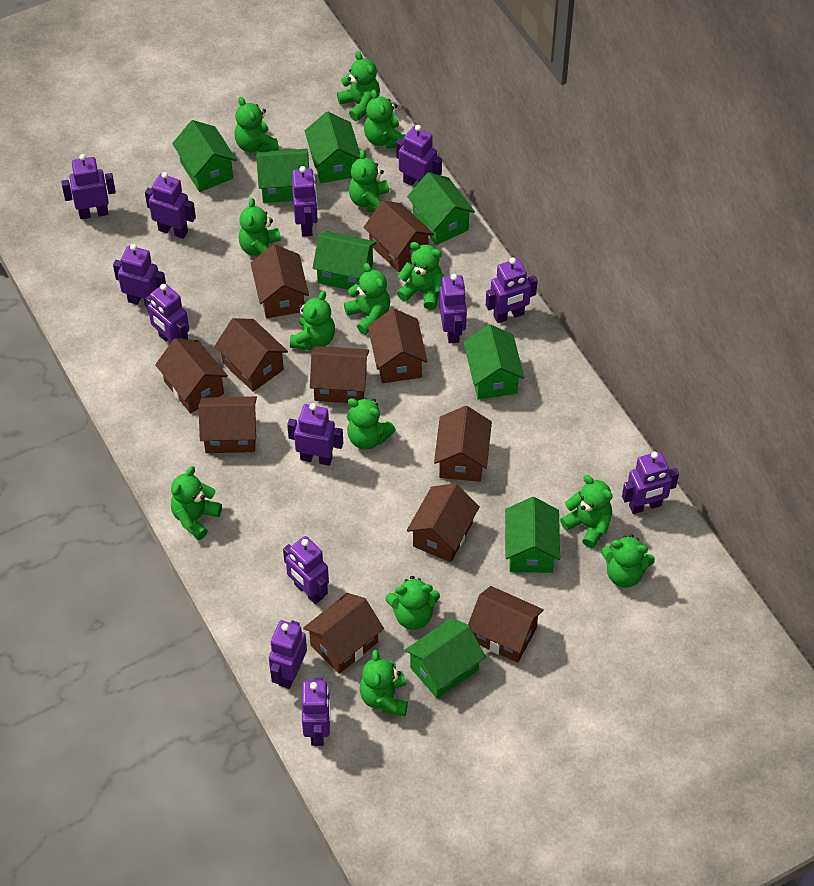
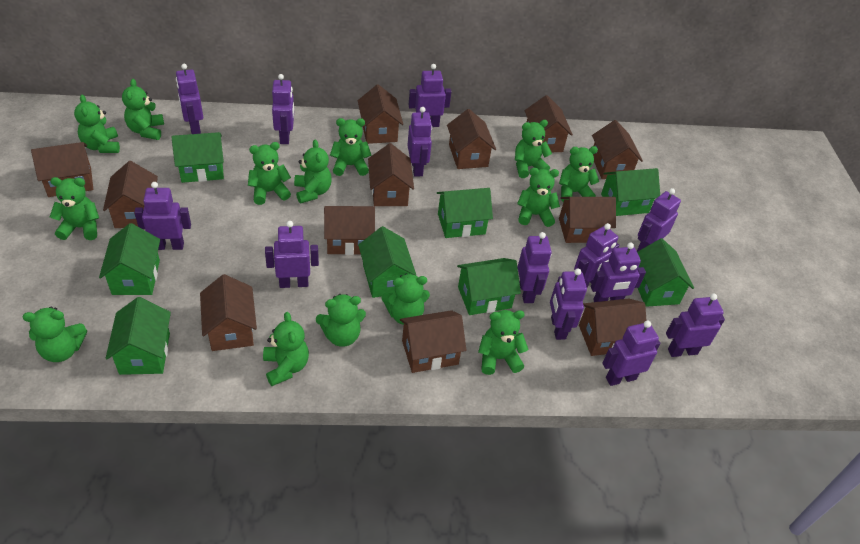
brown house: [155,338,228,413] [198,396,257,453] [214,318,288,392] [251,244,309,318] [303,593,384,674] [310,346,369,403] [363,200,434,272] [368,308,427,383] [407,483,480,562] [434,406,492,482] [468,586,544,662] = 11 -> [31,142,93,197] [103,161,158,228] [200,274,257,351] [324,206,375,255] [358,84,403,144] [368,143,414,206] [400,310,467,373] [447,109,496,169] [525,95,573,152] [559,197,616,243] [579,299,646,356] [592,120,643,179] = 12

